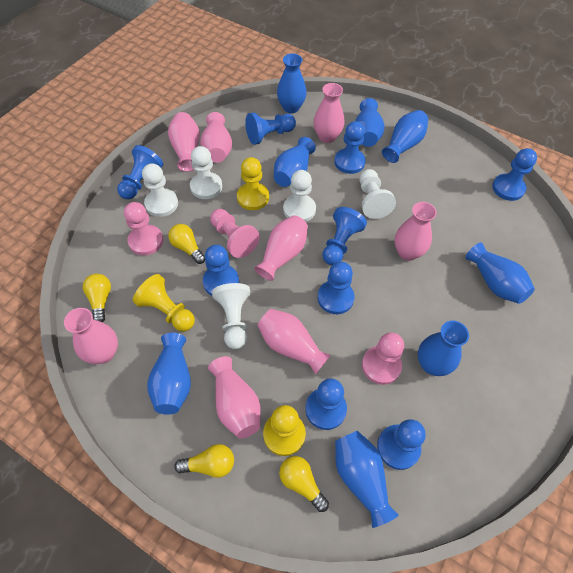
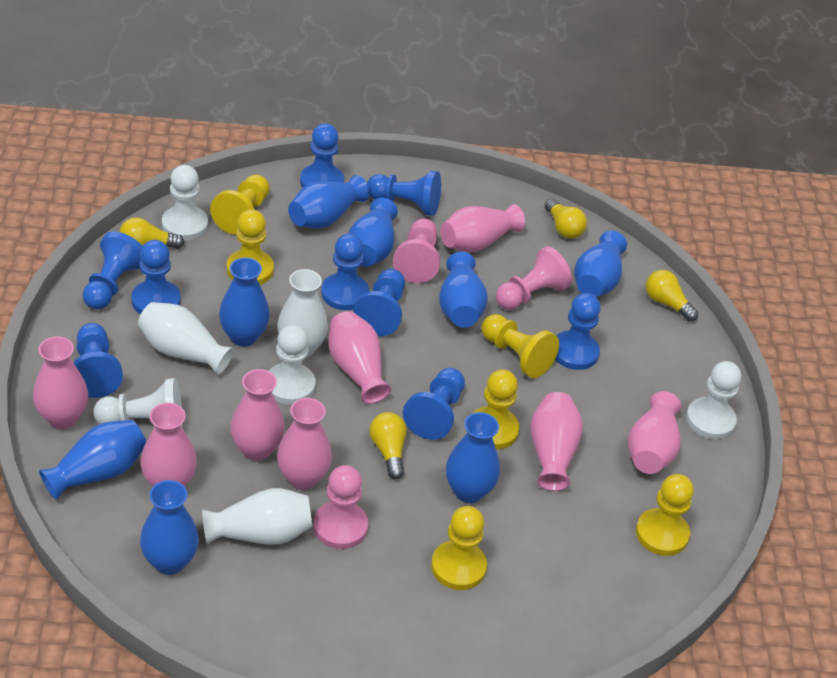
white pawn: [142,163,178,217] [190,146,222,199] [212,283,250,349] [283,170,316,222] [359,169,396,219] = 5 -> [93,378,182,426] [162,165,208,240] [269,324,316,405] [686,361,741,439] = 4
white vase: none = 0 -> [138,302,234,375] [202,488,313,545] [277,269,328,357] = 3
yellow pawn: [133,274,195,331] [237,157,269,210] [263,405,306,456] = 3 -> [210,175,270,235] [227,209,274,285] [431,506,487,590] [472,369,519,449] [481,314,559,378] [636,474,694,556] = 6

